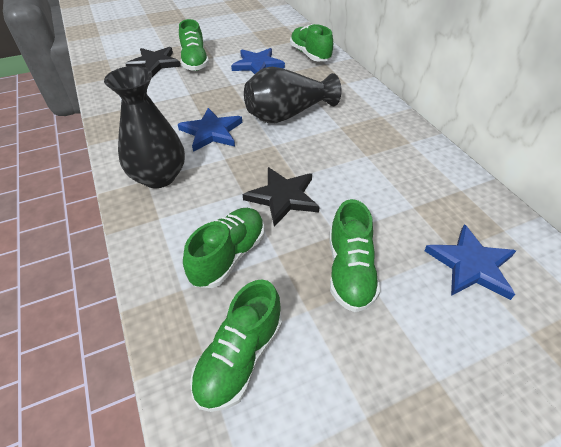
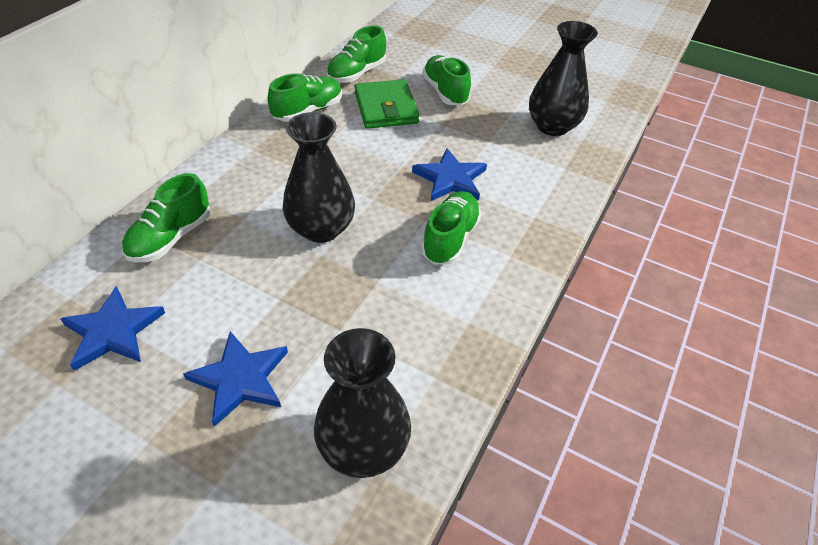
black star: [126,47,181,77] [243,167,320,227] = 2 -> none = 0
black vase: [104,66,185,188] [244,67,341,123] = 2 -> [283,112,355,243] [314,328,411,478] [529,21,598,136] = 3
green wallet: none = 0 -> [354,79,420,129] = 1

